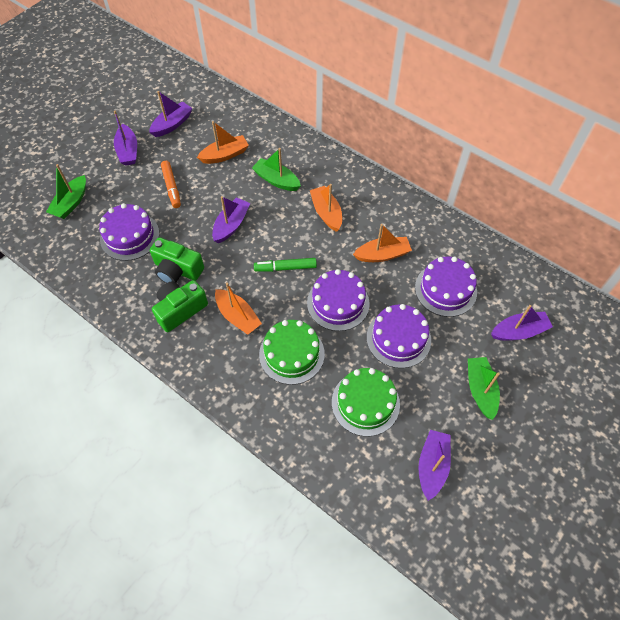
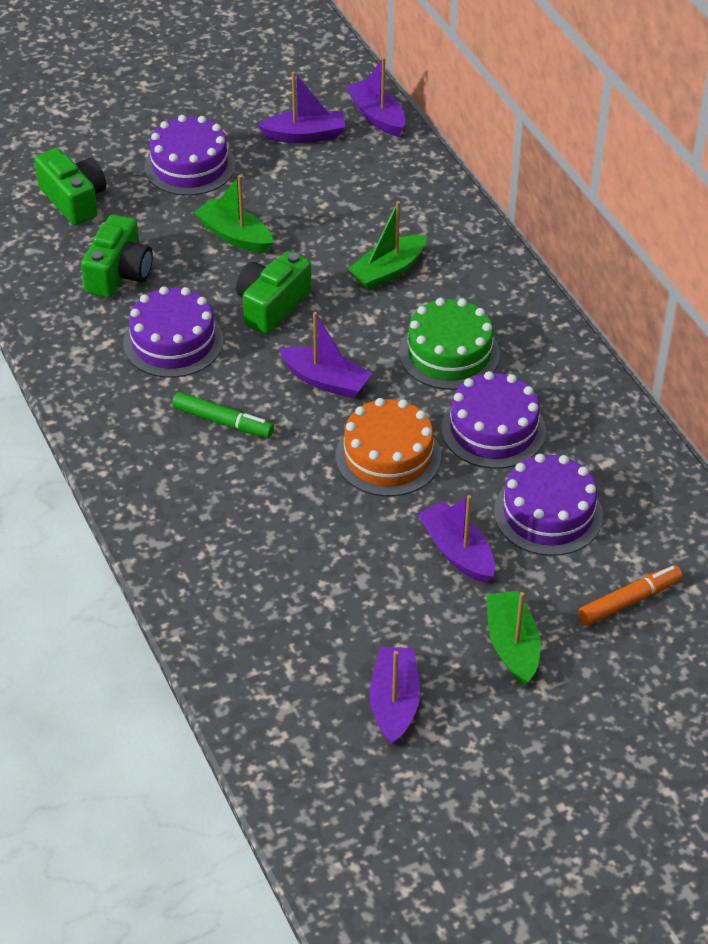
green cake: [259,320,325,385] [332,368,400,436] = 2 -> [399,298,500,390] = 1
green camera: [150,237,204,283] [152,280,208,332] = 2 -> [34,148,106,225] [81,214,153,298] [236,251,312,334] = 3
orange boat: [197,121,249,164] [215,283,262,335] [310,184,342,232] [353,224,412,262] = 4 -> none = 0
orange cake: none = 0 -> [336,398,441,496] = 1

